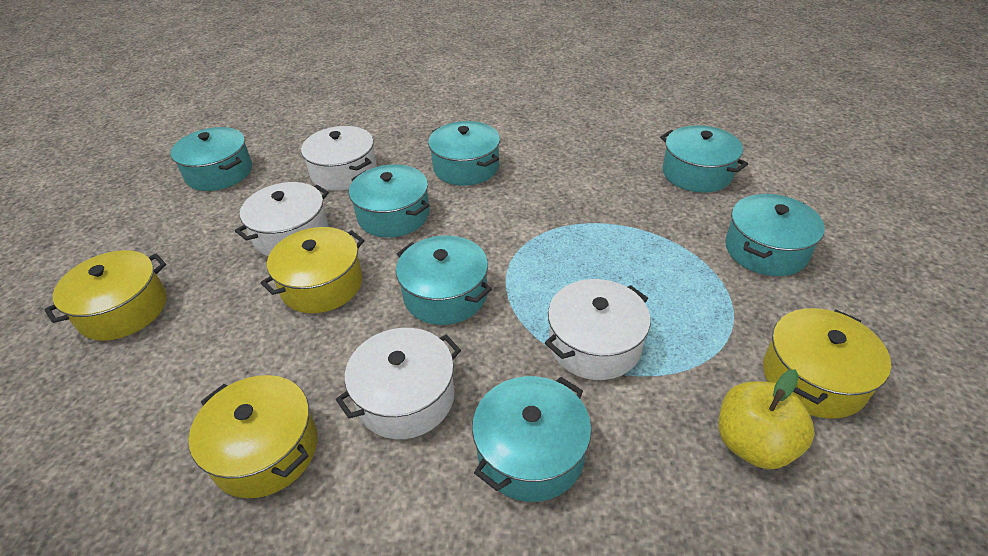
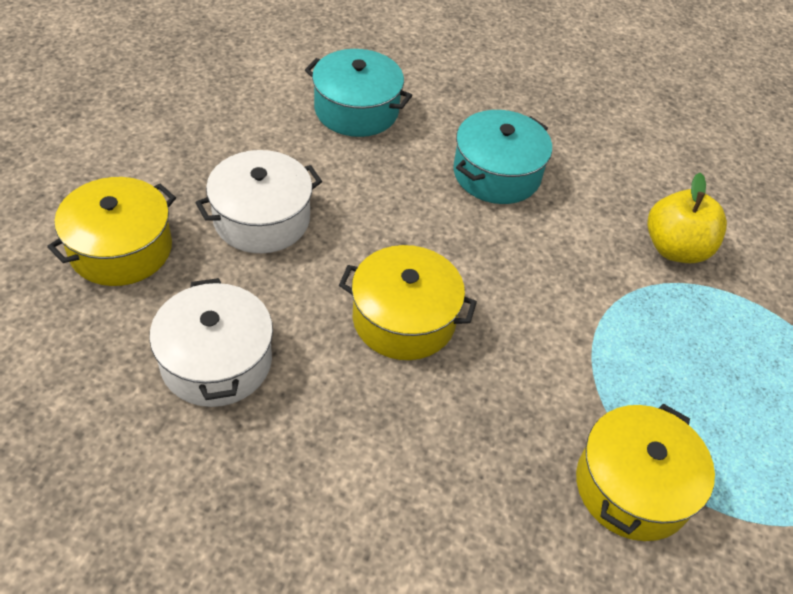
turquoise pot: [171,127,252,191] [349,164,430,238] [396,235,492,325] [428,121,500,186] [472,376,592,502] [660,125,748,193] [725,194,825,276] = 7 -> [305,49,412,137] [453,110,552,204] = 2
white pot: [235,182,329,256] [301,126,377,191] [336,328,461,439] [545,279,651,380] = 4 -> [149,278,273,407] [195,150,322,253] = 2
yellow pot: [44,250,167,341] [189,375,317,498] [261,227,365,313] [763,308,891,419] = 4 -> [47,177,176,286] [339,245,477,360] [576,404,715,541] = 3

